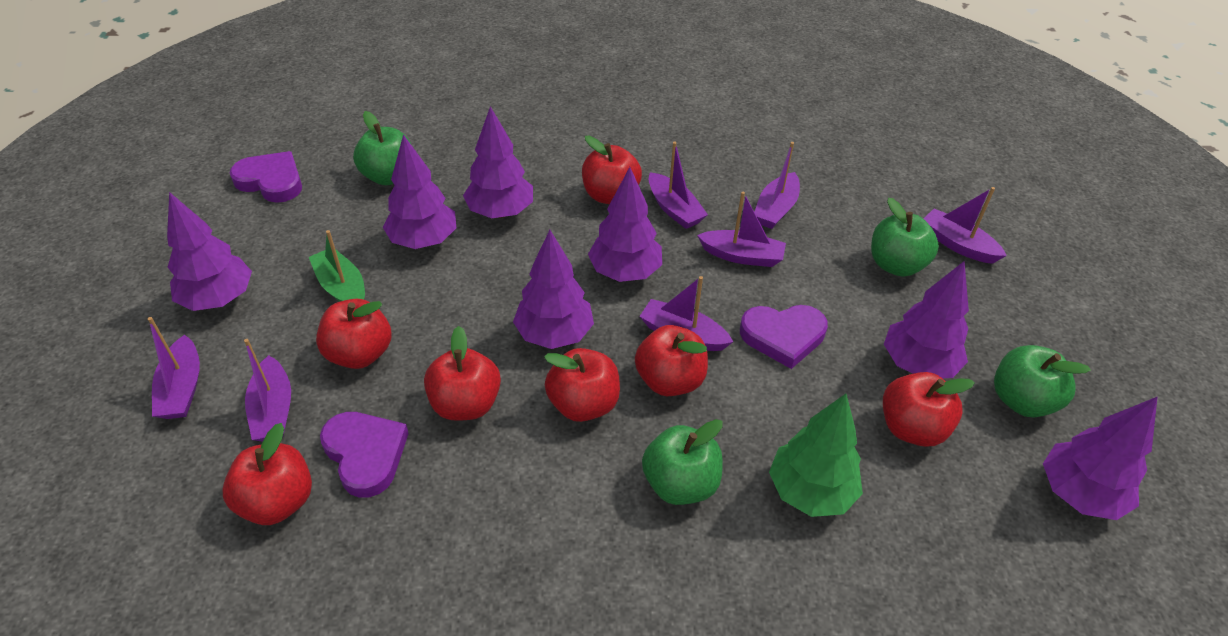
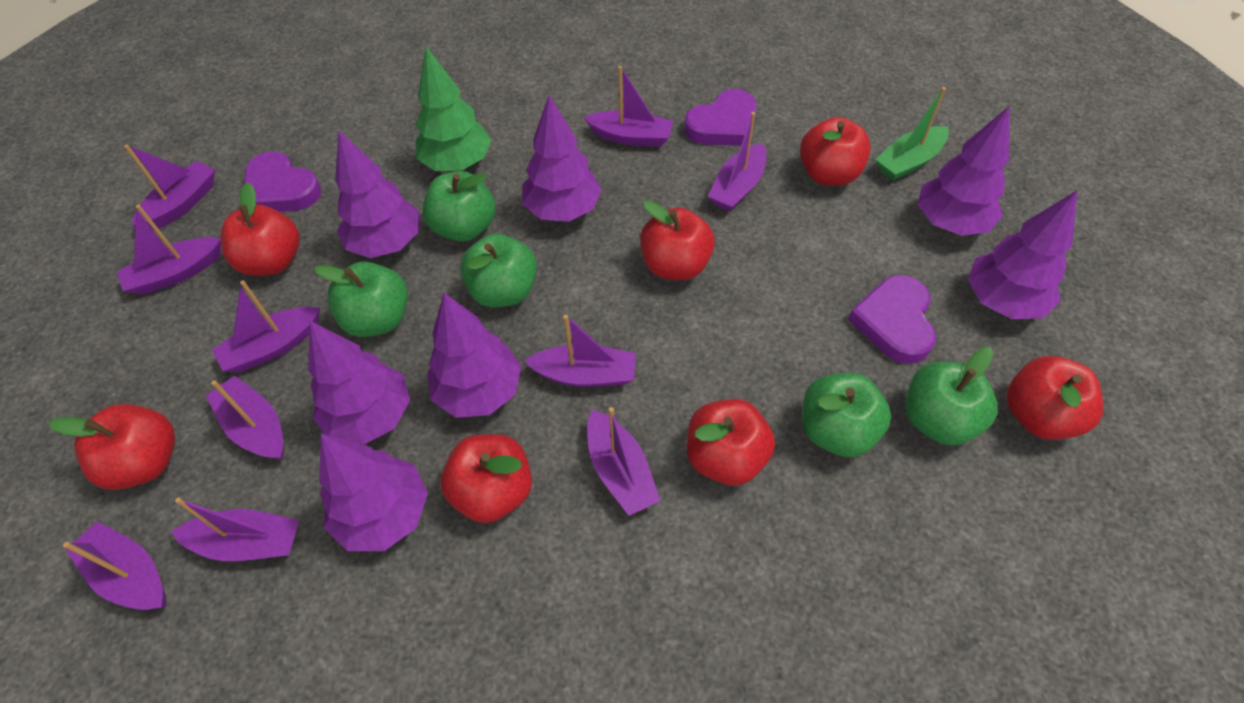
green apple: [353,111,411,185] [642,419,723,505] [871,198,939,277] [994,345,1091,418] = 4 -> [314,262,408,337] [423,171,496,242] [460,234,537,307] [802,373,891,457] [905,347,998,445] = 5
purple boat: [148,317,200,419] [244,339,291,442] [639,276,733,351] [649,142,708,229] [697,192,786,267] [754,142,800,229] [923,187,1007,264] = 7 -> [63,521,166,610] [117,204,221,295] [124,144,215,231] [171,497,299,561] [206,376,284,459] [212,280,320,372] [525,315,636,387] [584,66,673,147] [587,407,661,516] [708,112,766,211] = 10

